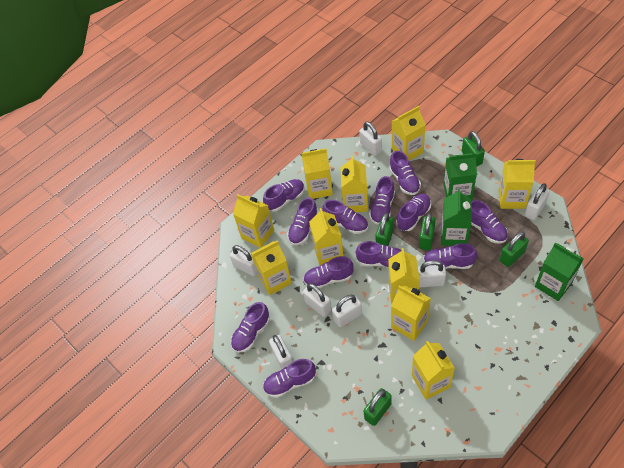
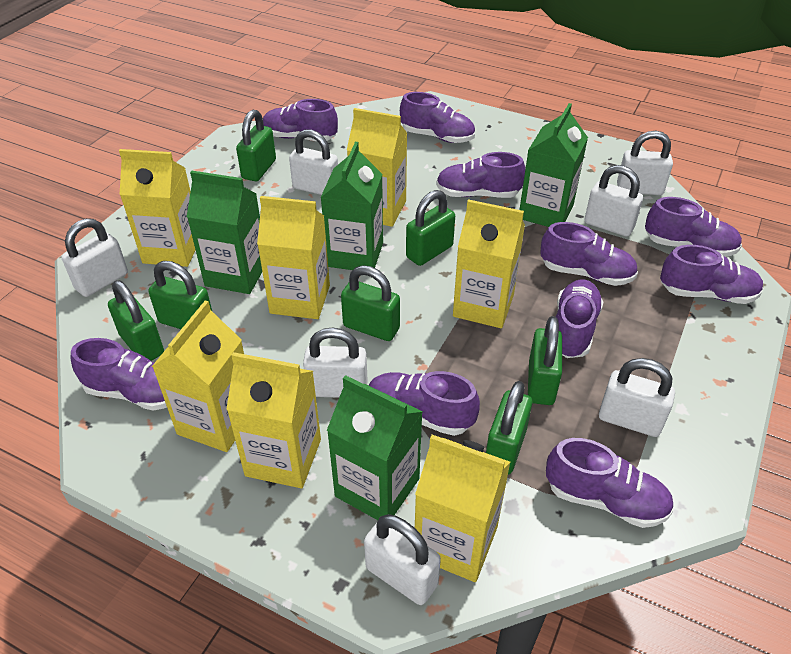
green carton: [441,188,472,246] [443,153,477,201] [535,243,584,301] = 3 -> [187,171,262,294] [320,142,383,270] [327,375,423,520] [520,103,588,227] = 4
green padlock: [364,388,392,426] [375,213,394,246] [419,213,435,250] [462,131,485,167] [500,232,529,267] = 5 -> [108,280,164,361] [148,261,212,329] [236,109,276,181] [341,265,400,341] [406,190,455,266] [486,381,532,474] [528,316,562,405] = 7
purple shoe: [231,302,270,353] [263,179,305,212] [263,359,316,398] [287,197,318,245] [303,256,354,288] [322,200,368,234] [356,241,402,267] [369,176,395,225] [389,151,421,195] [397,194,431,231] [423,243,477,269] [471,200,508,243] = 12 -> [71,338,167,411] [263,99,338,141] [369,371,480,436] [400,92,475,143] [436,152,525,198] [540,222,638,286] [546,438,674,528] [556,279,603,358] [645,197,742,257] [660,245,763,304] = 10
yellow carton: [233,194,274,248] [251,241,292,295] [302,148,333,199] [309,208,344,266] [340,156,368,212] [388,248,420,305] [391,285,431,341] [392,106,426,161] [412,341,455,399] [499,159,536,209] = 10 -> [119,149,195,267] [152,300,244,452] [226,352,321,488] [257,196,330,319] [347,108,407,227] [415,435,510,582] [453,199,525,328] = 7

